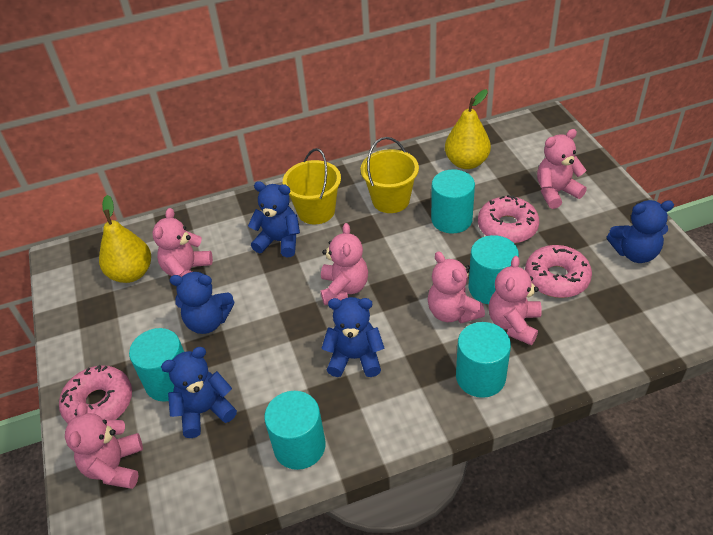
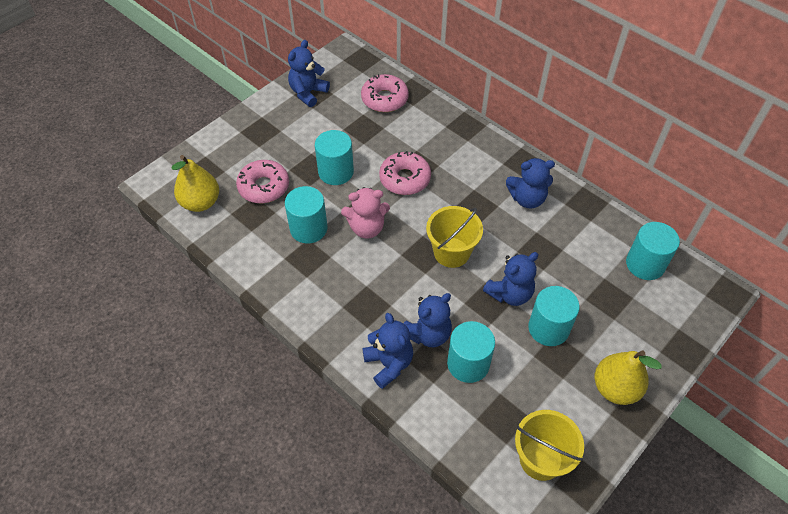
pink teddy bear: [65,402,143,489] [153,208,213,277] [320,223,368,305] [427,251,485,323] [489,256,542,345] [537,129,587,209] = 6 -> [341,187,390,238] = 1

